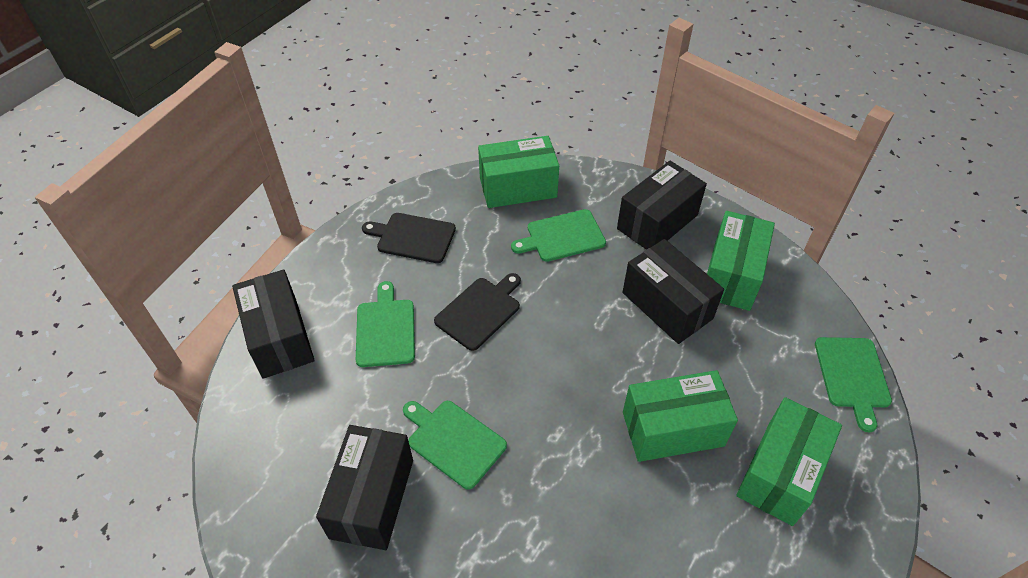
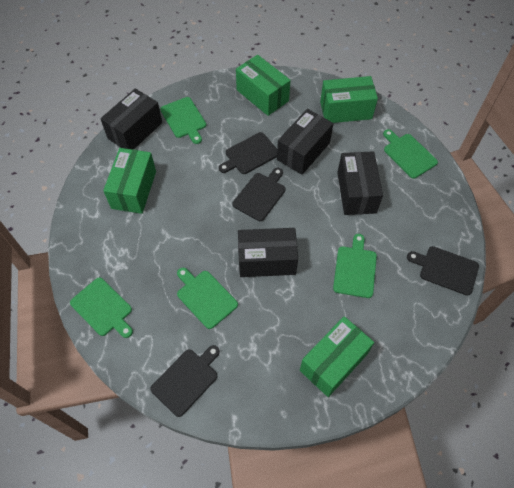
black cutting board: [362,213,456,263] [434,273,521,351] = 2 -> [150,345,220,417] [219,132,277,174] [233,168,286,221] [407,246,479,296] = 4
green cutting board: [356,281,415,367] [403,401,507,490] [511,209,606,262] [815,337,892,432] = 4 -> [70,277,133,338] [160,97,206,144] [177,268,238,329] [333,234,377,298] [383,129,438,179] = 5

